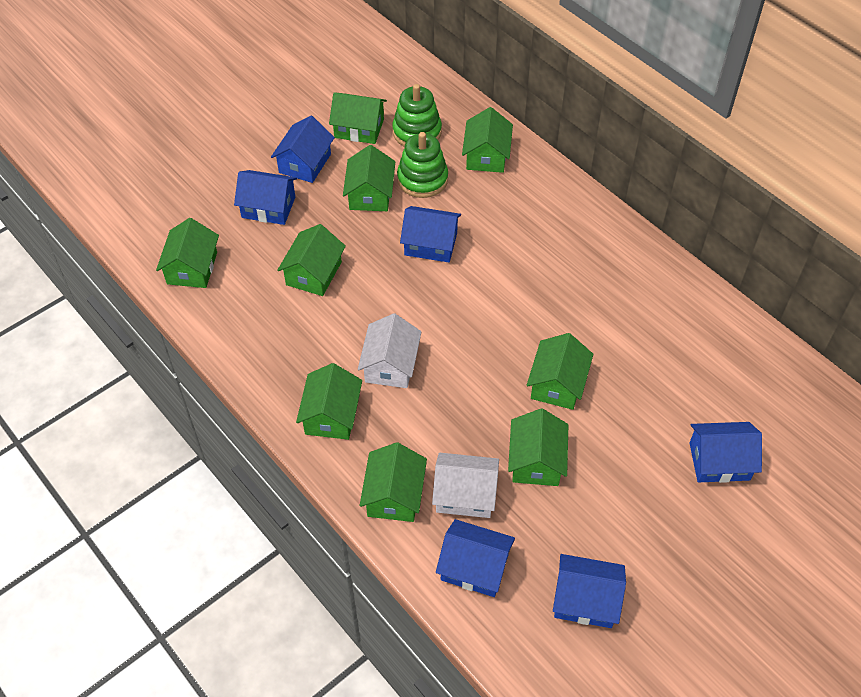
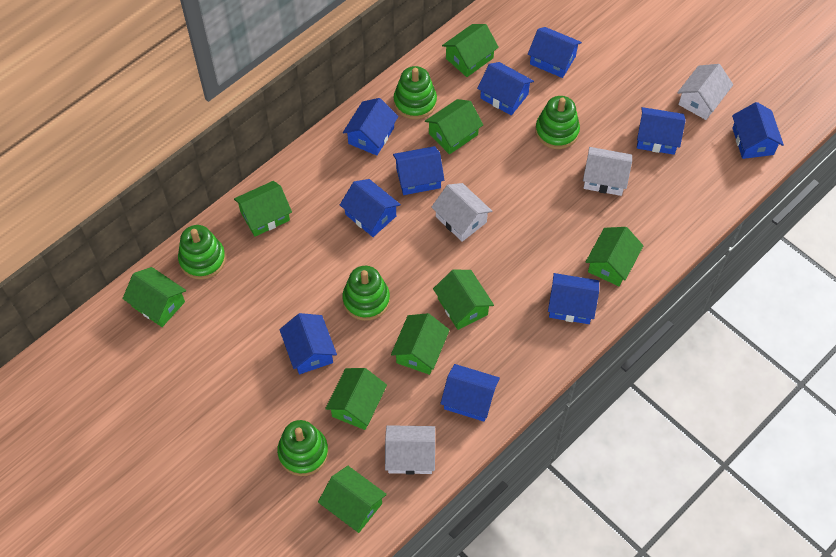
blue house: [234,170,297,225] [271,116,335,183] [400,206,461,262] [436,519,515,597] [553,554,626,628] [690,422,762,483] = 6 -> [279,313,337,374] [340,179,401,237] [343,98,399,156] [393,146,444,195] [440,364,500,422] [477,62,534,115] [528,27,582,78] [548,273,599,324] [637,107,686,155] [732,102,784,159] = 10
green stacking toy: [392,84,442,147] [397,132,448,198] = 2 -> [178,225,226,280] [277,420,328,476] [342,266,390,321] [394,66,437,119] [535,96,580,149] = 5
white house: [358,313,422,388] [432,453,499,518] = 2 -> [385,425,435,475] [431,183,492,242] [583,147,632,196] [677,64,733,120] = 4

